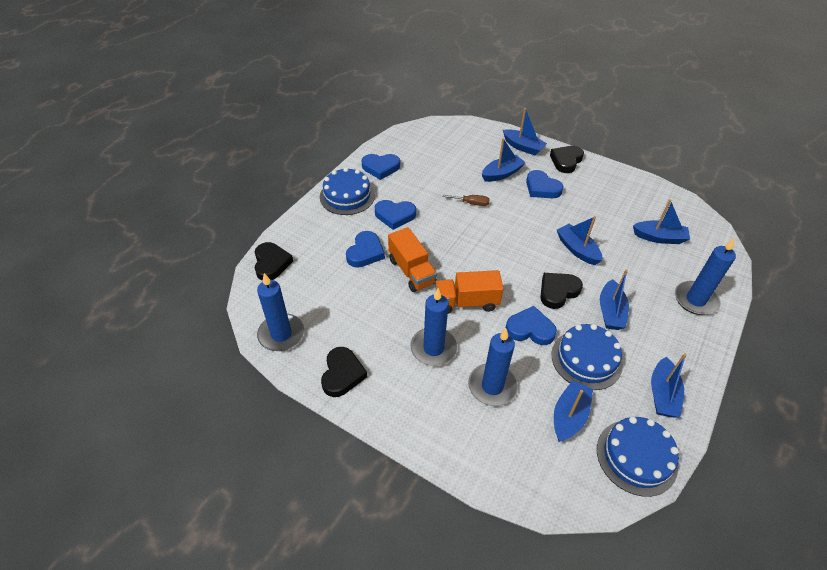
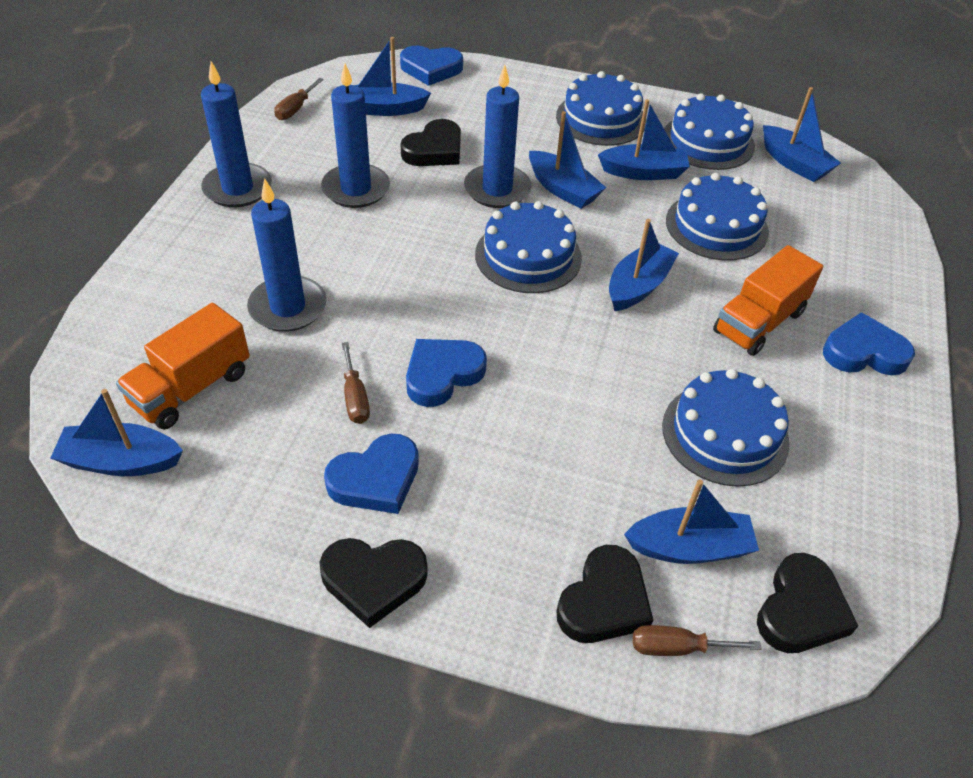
blue cake: [320,167,375,215] [552,324,623,390] [597,417,679,497] = 3 -> [475,201,582,293] [556,71,647,146] [662,369,790,487] [664,93,755,170] [666,173,769,261] = 5
blue heart: [346,231,385,268] [362,154,400,180] [375,200,416,230] [505,306,557,345] [526,170,563,198] = 5 -> [324,434,419,514] [400,46,463,86] [406,339,487,407] [823,312,915,375] = 4
brown screwdriver: [443,195,489,206] = 1 -> [274,78,324,120] [342,342,370,424] [633,625,761,656] = 3

